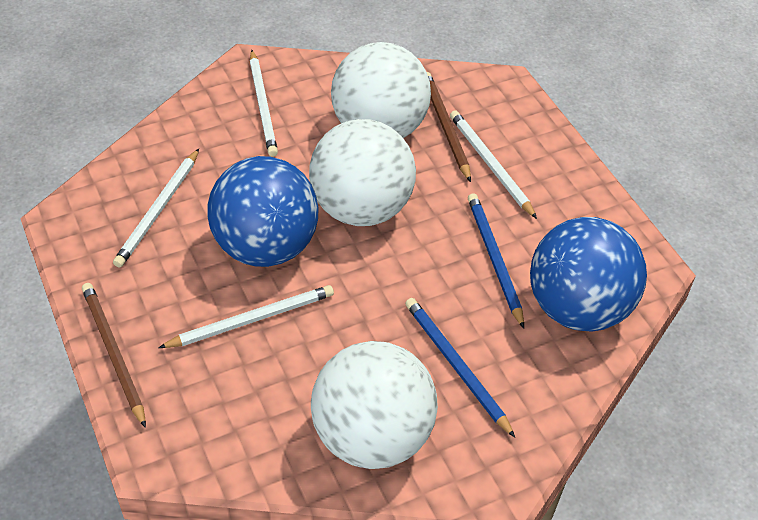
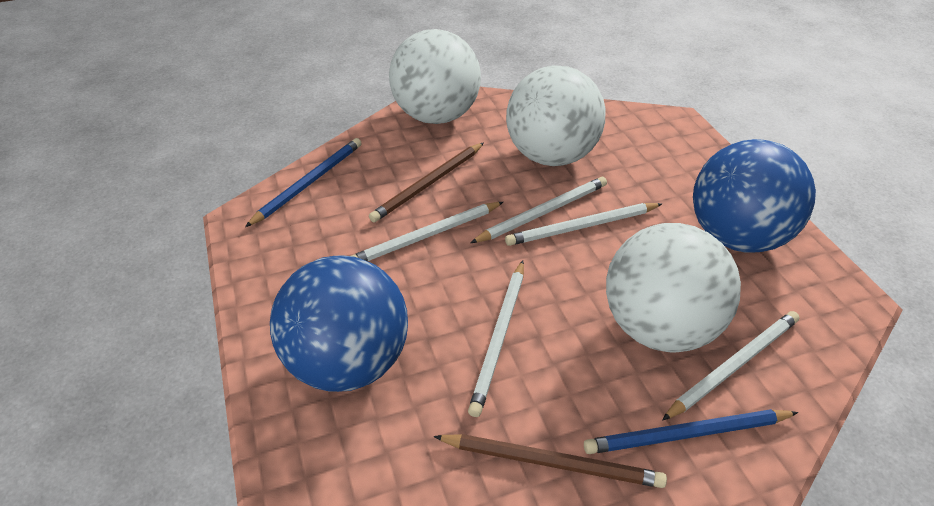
white pencil: [113,149,199,268] [158,285,334,348] [250,50,278,157] [450,110,537,219] = 4 -> [351,202,503,261] [468,260,524,417] [471,177,607,243] [505,203,662,246] [662,311,800,421] = 5

